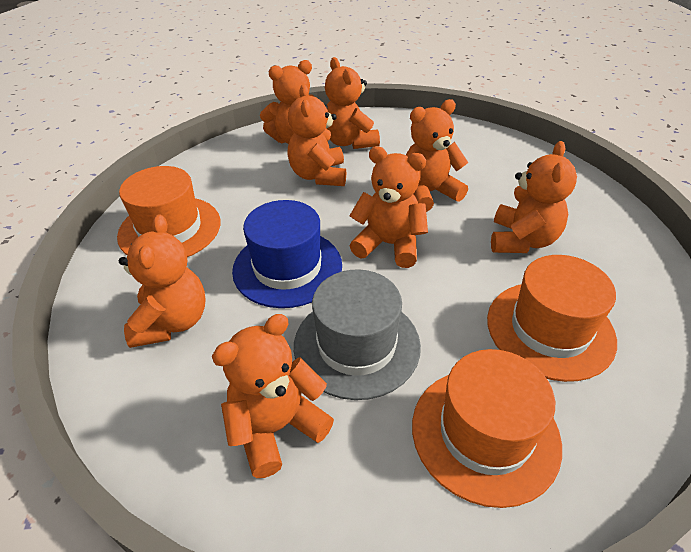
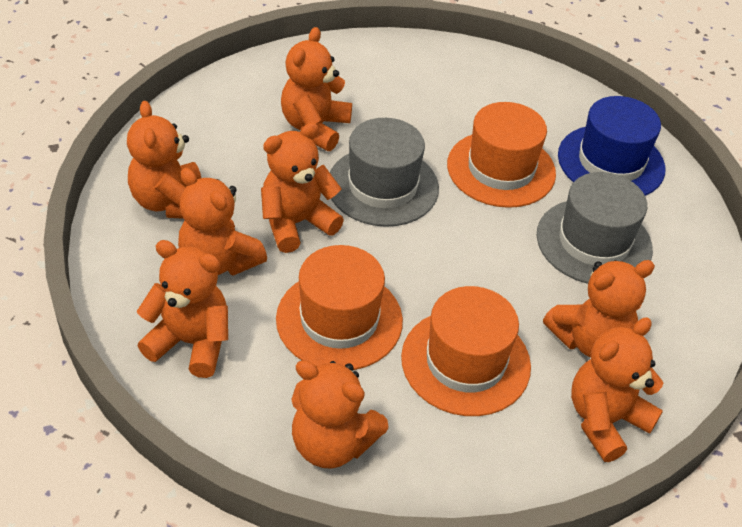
grey hat: [294,269,421,400] = 1 -> [330,118,439,227] [537,172,653,284] = 2

